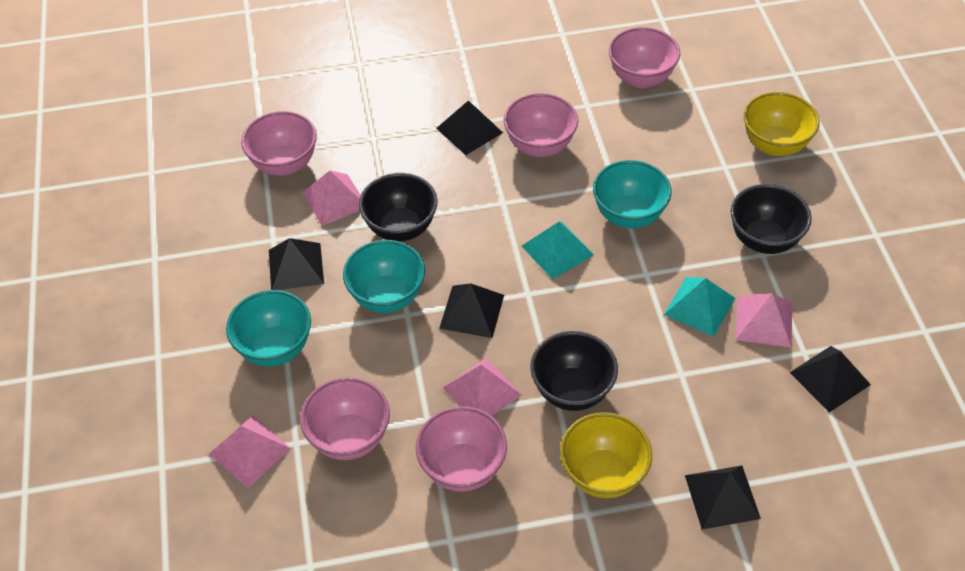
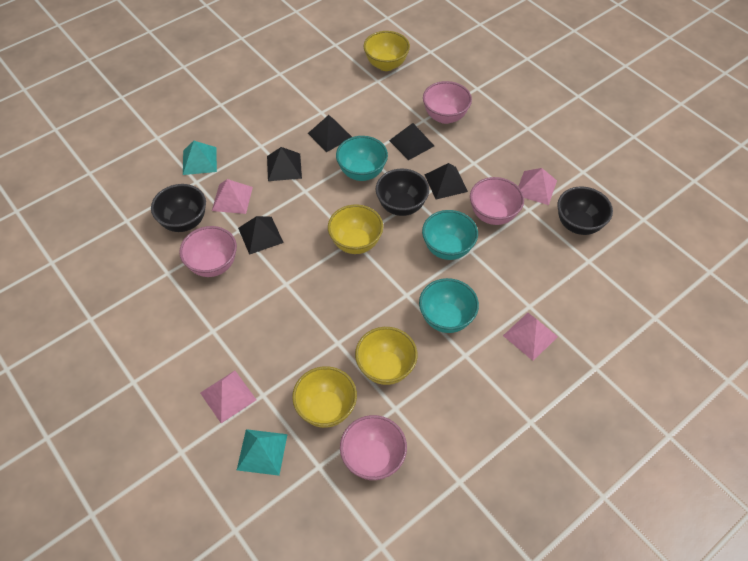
pink bowl: [241,111,317,176] [300,377,390,460] [416,406,507,492] [504,93,578,157] [609,27,680,88] = 5 -> [179,226,237,277] [340,415,407,480] [423,81,472,124] [470,177,524,225] = 4
yellow bowl: [560,412,652,498] [743,92,820,156] = 2 -> [292,366,357,428] [328,204,383,254] [355,327,417,385] [364,31,410,71] = 4

